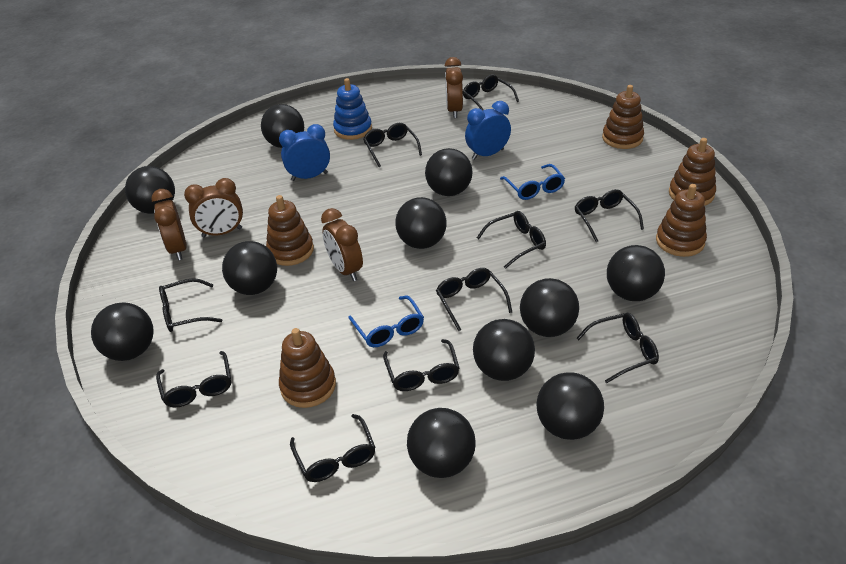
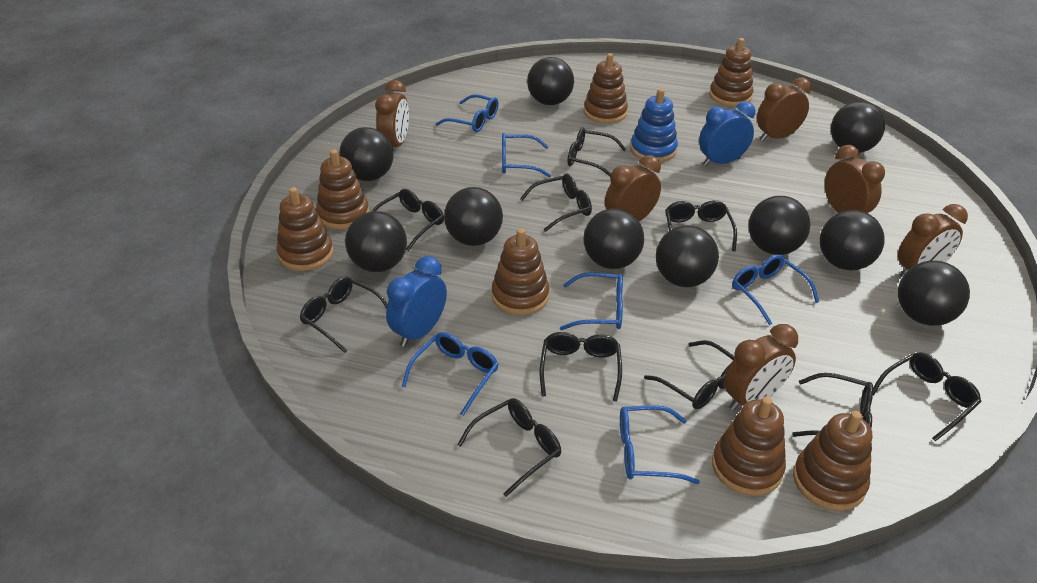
black ball: [91,302,154,361] [125,166,175,214] [222,241,277,295] [261,104,304,148] [395,197,447,249] [407,408,476,478] [425,148,473,196] [473,319,535,381] [520,278,579,337] [536,372,604,440] [607,245,665,301] = 11 -> [340,127,394,181] [345,211,407,272] [444,187,503,246] [527,57,574,105] [583,208,644,269] [656,225,719,287] [749,196,810,255] [820,210,885,271] [831,102,885,153] [898,261,970,326] = 10
blue glasses: [348,296,424,347] [500,164,565,200] = 2 -> [401,332,499,416] [436,94,499,132] [502,133,551,178] [560,272,623,330] [620,405,700,484] [732,254,819,325] = 6
brown clock: [151,189,187,260] [184,178,243,238] [321,208,363,281] [445,57,463,118] = 4 -> [375,80,409,147] [605,155,661,221] [724,324,798,411] [757,78,811,141] [825,145,885,213] [898,204,968,277] = 6
brown stacking toy: [266,195,314,266] [279,328,336,408] [602,85,644,149] [656,184,707,257] [669,138,716,206] = 5 -> [276,187,333,271] [316,149,369,230] [492,228,549,315] [584,53,628,124] [710,38,753,106] [712,396,786,496] [793,411,872,511] = 7

